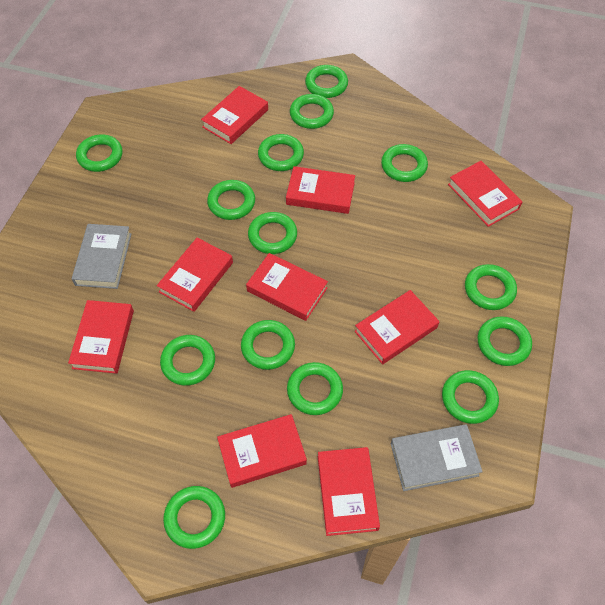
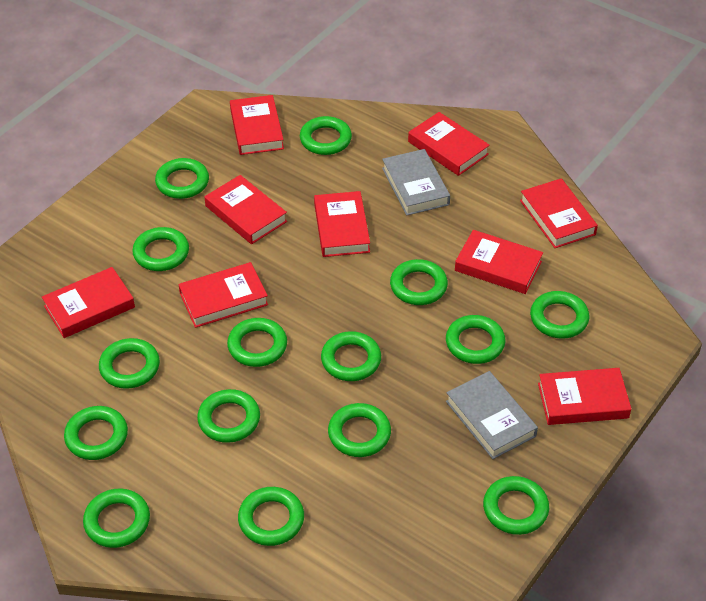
green ring: [76,134,123,172] [160,335,215,386] [163,486,225,549] [207,180,255,220] [241,320,295,370] [248,212,297,254] [258,134,304,171] [287,362,343,415] [290,94,334,129] [305,65,348,98] [381,144,428,182] [442,370,499,424] [465,264,517,310] [478,316,532,366] = 14 -> [64,406,128,460] [83,488,150,548] [99,338,160,389] [132,227,189,271] [155,158,209,199] [197,389,260,443] [227,318,287,367] [238,487,304,546] [300,116,352,155] [321,331,381,381] [328,403,391,457] [390,259,448,305] [446,315,506,364] [483,476,549,535] [530,291,589,339] = 15

